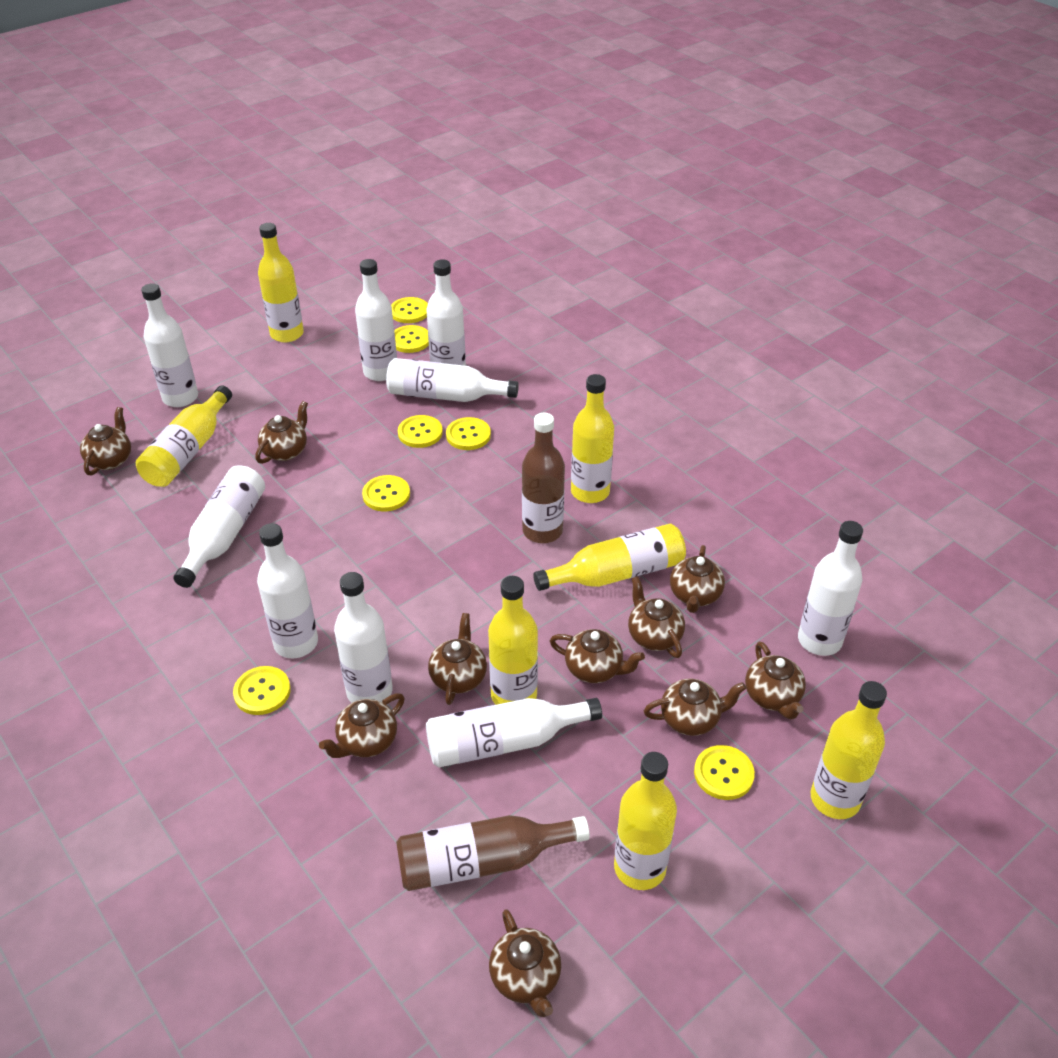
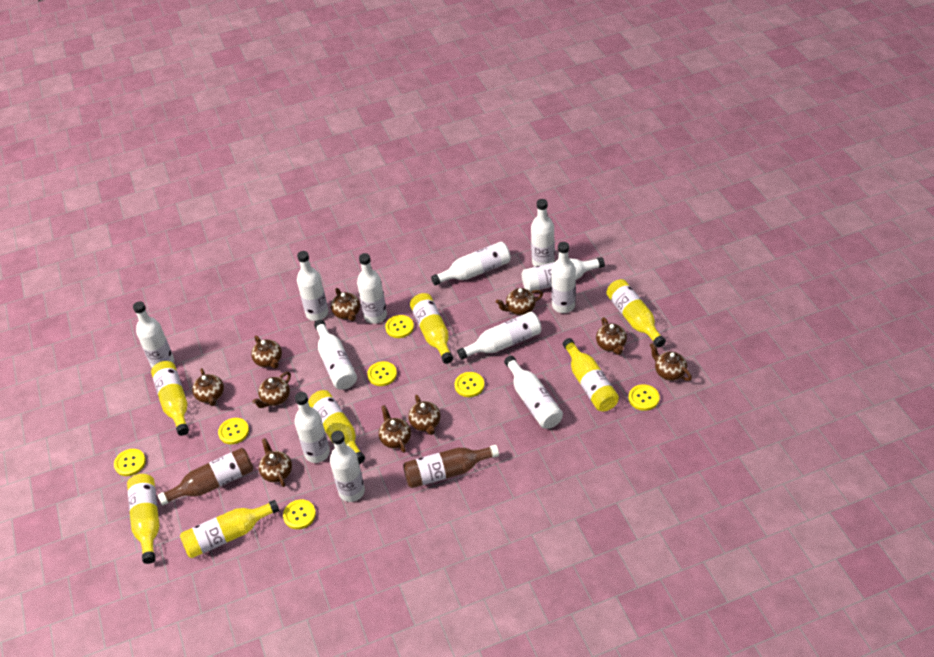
white bottle: [141,283,198,407] [173,466,265,588] [257,523,318,658] [334,572,392,703] [355,259,397,381] [386,358,519,402] [426,698,602,768] [427,259,466,366] [798,521,863,656] = 9 -> [133,301,174,368] [294,392,330,463] [297,251,328,321] [314,320,357,390] [330,431,365,502] [357,253,387,324] [431,242,511,286] [457,312,542,360] [504,356,563,429] [522,257,605,291] [531,199,555,267] [551,242,576,313] = 12

